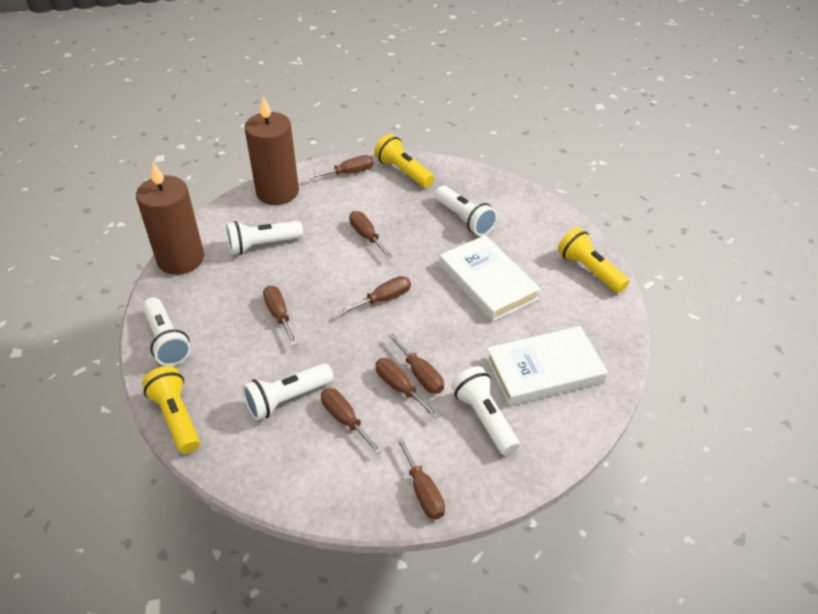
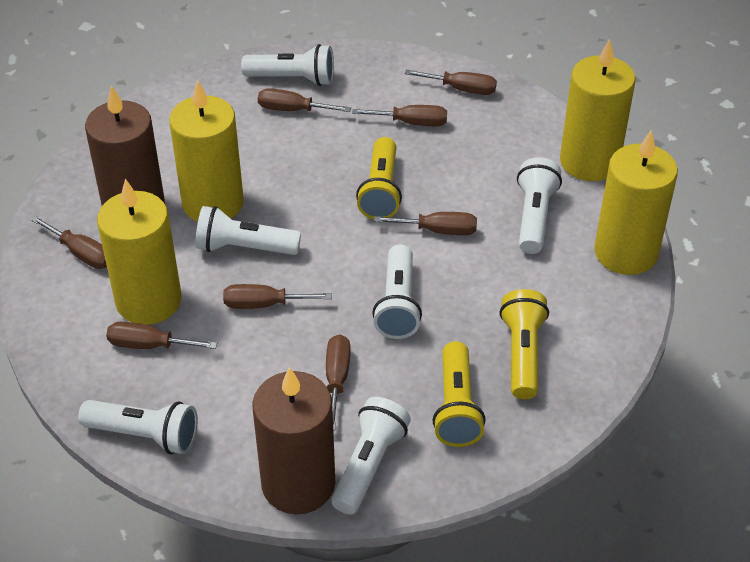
white book: [439,235,541,322] [486,326,608,406] = 2 -> none = 0
white flashlight: [143,297,191,366] [226,221,303,255] [242,363,334,421] [435,186,497,236] [451,366,520,455] = 5 -> [78,400,198,454] [195,206,301,255] [241,44,334,86] [331,397,411,514] [372,244,422,339] [517,157,562,254] = 6
yellow candle: none = 0 -> [97,179,182,325] [169,80,244,222] [560,39,636,181] [594,130,678,275] = 4

